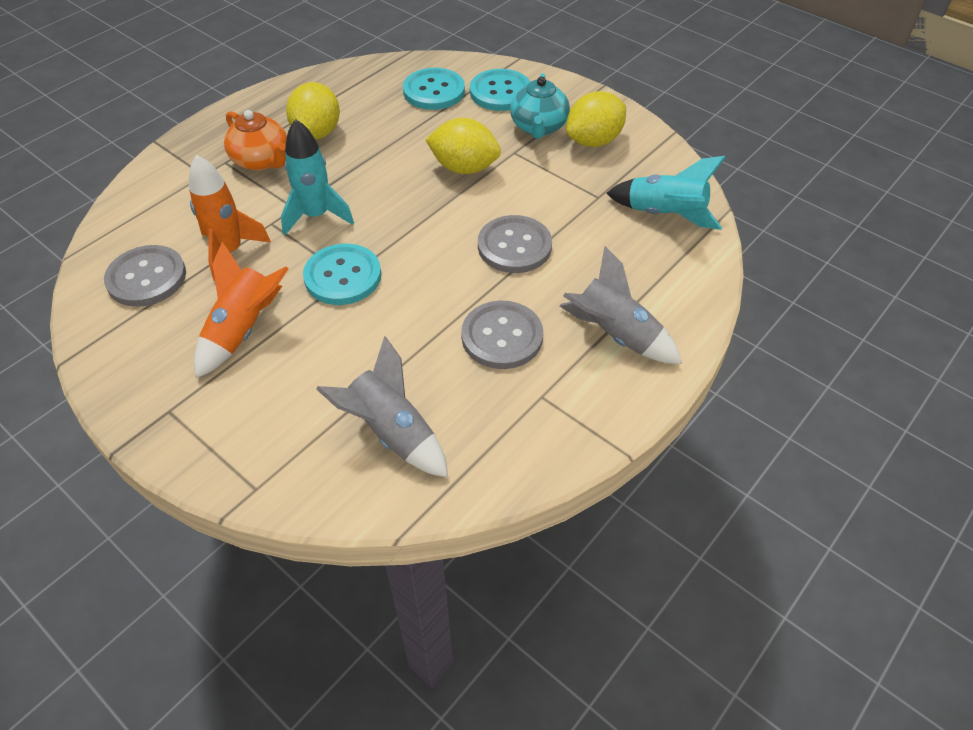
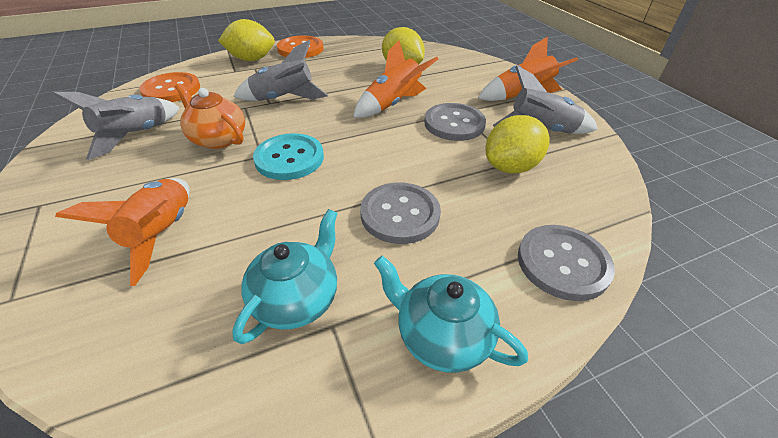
grey rocket: [316,336,448,477] [560,246,682,364] = 2 -> [53,92,180,160] [233,40,328,101] [493,66,598,134] = 3
orange button: none = 0 -> [139,72,200,102] [277,36,323,58] = 2
orange rocket: [189,155,271,281] [194,242,289,378] = 2 -> [55,178,190,286] [353,40,438,118] [478,37,578,101] = 3
turquoise button: [303,244,381,305] [403,68,465,110] [470,69,530,111] = 3 -> [253,133,324,180] = 1
turquoise rocket: [281,119,354,236] [606,156,726,230] = 2 -> none = 0
turquoise teapot: [510,73,570,139] = 1 -> [232,209,338,344] [374,256,528,373] = 2

